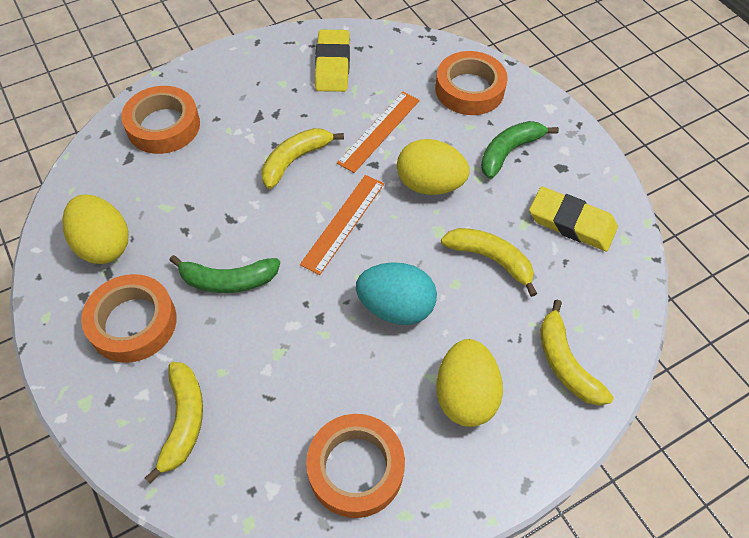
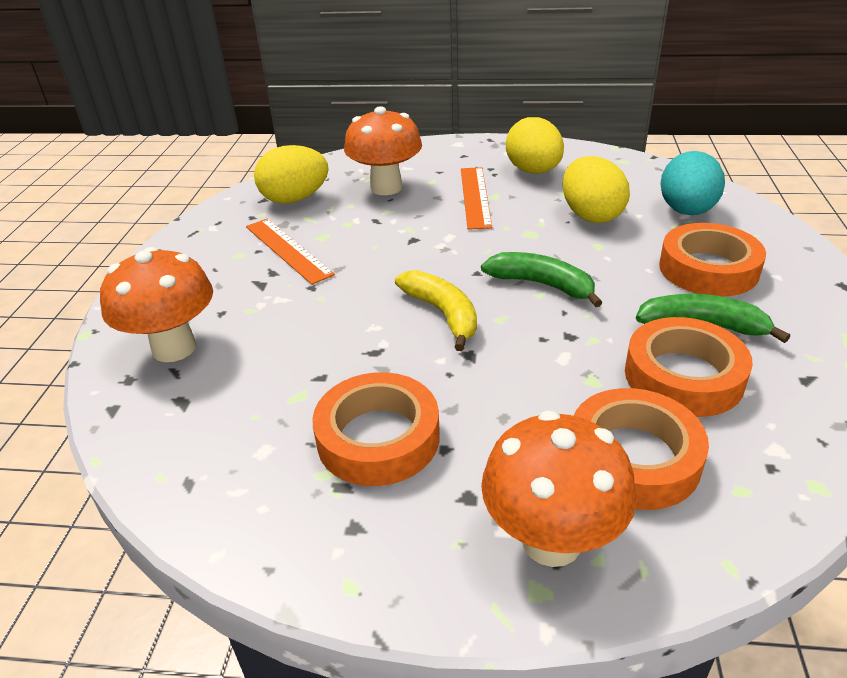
orange mushroom: none = 0 -> [100,247,213,362] [344,106,422,195] [481,411,636,567] = 3
yellow banana: [145,362,203,484] [262,128,344,189] [441,228,537,297] [540,300,614,406] = 4 -> [395,270,477,351] = 1
yellow eraser: [315,30,350,92] [529,186,618,252] = 2 -> none = 0

